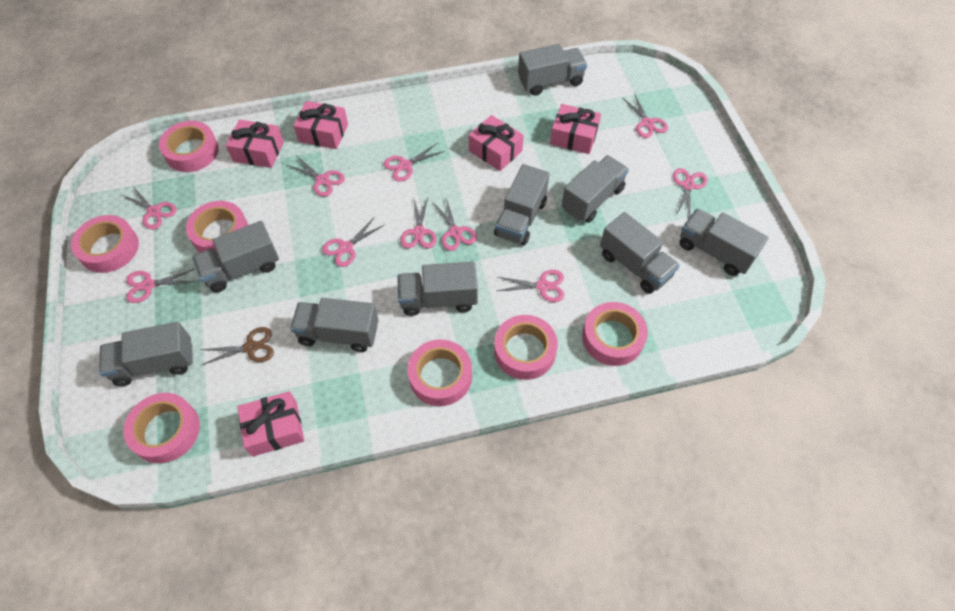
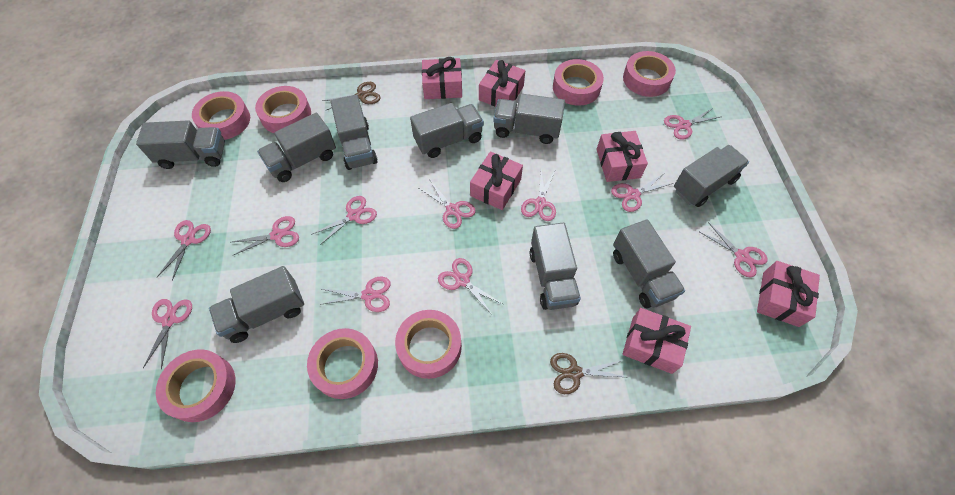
brown scissors: [200,327,274,365] = 1 -> [322,82,381,111] [550,353,625,394] = 2
pink gift: [226,119,284,168] [238,391,304,457] [293,101,348,149] [469,115,524,171] [550,104,601,154] = 5 -> [422,57,462,99] [470,151,523,210] [479,60,525,107] [596,131,648,182] [622,308,691,374] [757,261,820,327] = 6
pink scissors: [121,187,177,229] [126,269,196,303] [287,157,345,197] [322,217,384,267] [384,143,445,182] [401,197,437,248] [433,198,477,251] [498,270,564,302] [623,93,668,138] [673,168,707,217] = 10 -> [143,299,192,369] [157,220,211,281] [232,216,299,256] [312,196,377,245] [319,277,391,312] [419,179,476,229] [438,258,503,316] [521,170,556,221] [611,174,673,212] [664,108,720,140] [700,222,768,277] = 11

